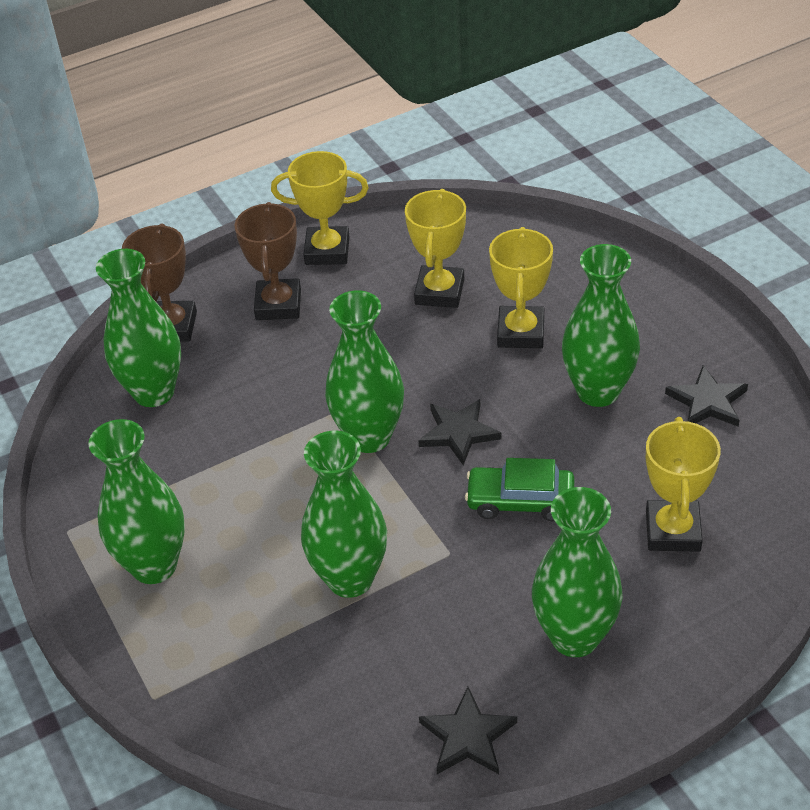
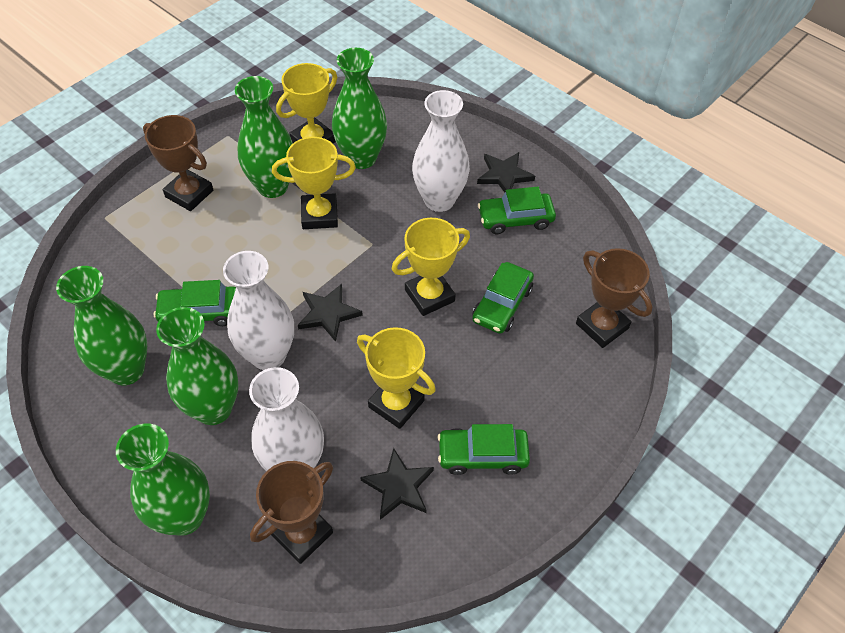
brown trophy: [122,223,197,342] [234,202,301,320] = 2 -> [143,115,213,211] [250,461,333,564] [576,248,653,348] = 3
green car: [465,458,575,521] = 1 -> [154,280,236,326] [437,424,530,475] [472,262,534,334] [478,187,556,234] = 4
green vase: [88,419,185,584] [96,249,181,407] [301,431,387,598] [325,290,404,453] [532,487,623,657] [562,244,640,407] = 6 -> [56,266,147,385] [116,423,210,536] [156,307,239,425] [235,76,293,198] [332,48,387,169] = 5
white vase: none = 0 -> [223,251,294,370] [249,367,324,471] [412,90,470,212] = 3

